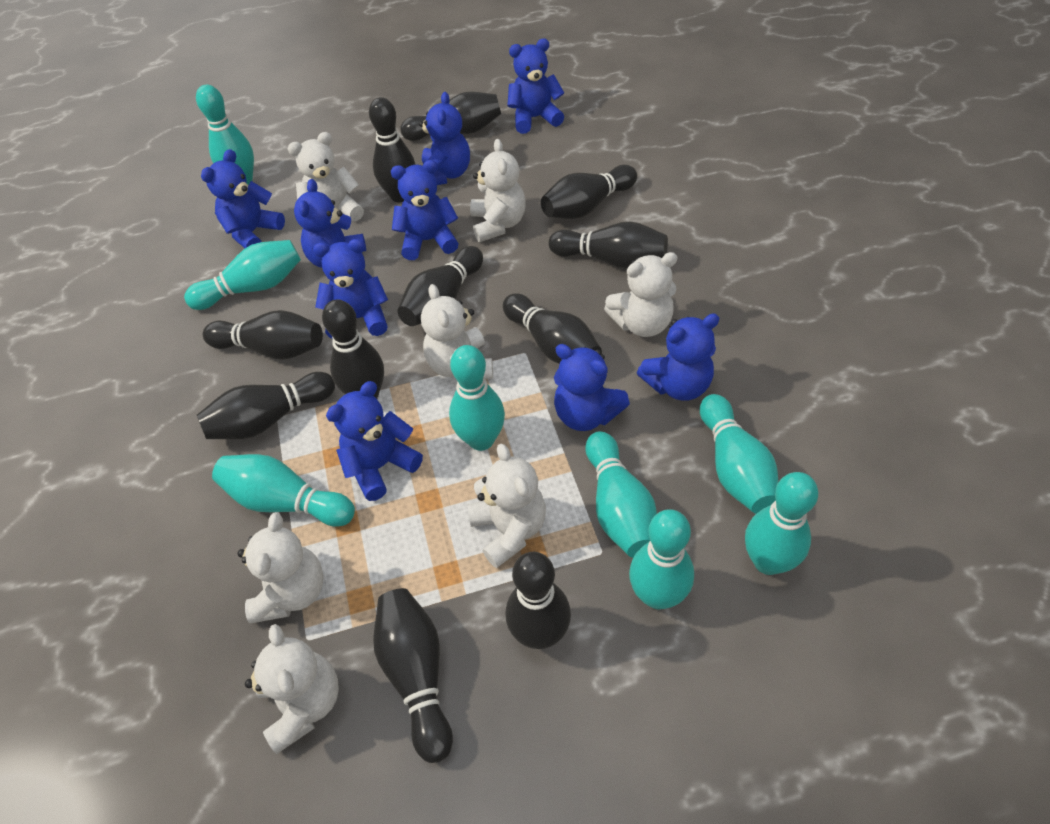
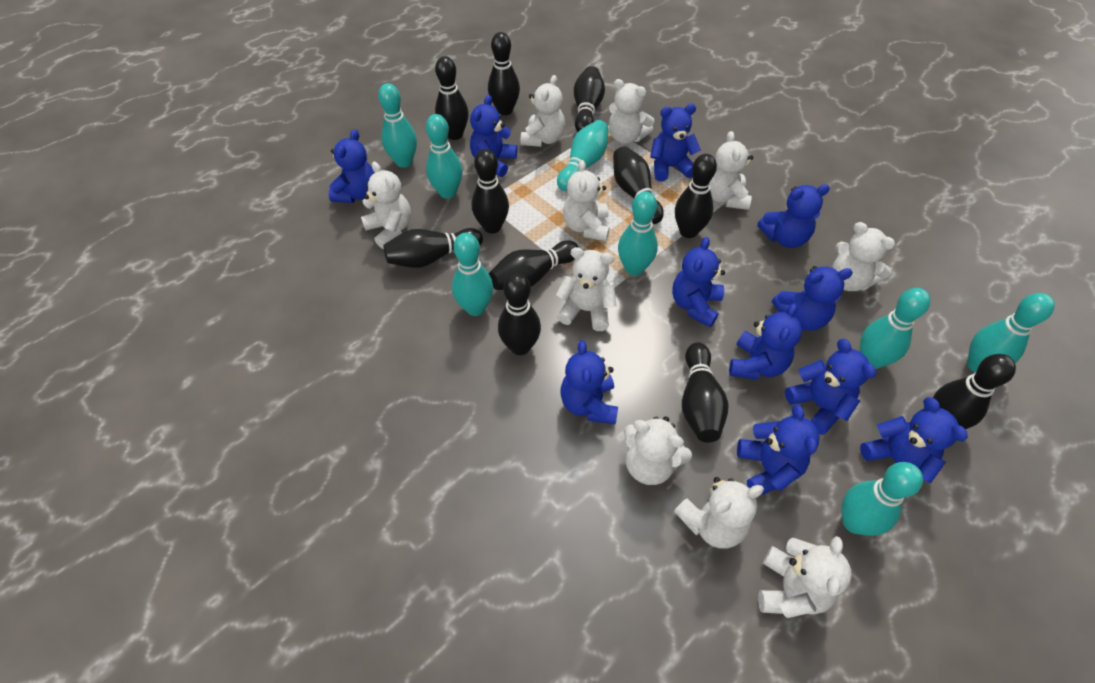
blue teddy bear: [201,149,285,248] [294,179,366,268] [313,239,388,338] [326,381,423,501] [391,160,459,260] [419,92,470,185] [507,38,564,134] [554,344,630,431] [637,313,719,401] = 9 -> [329,129,375,203] [470,95,517,177] [560,340,618,425] [650,104,701,182] [672,237,725,327] [729,303,802,380] [737,404,820,496] [757,184,830,248] [772,266,853,331] [785,339,876,435] [860,397,968,483] = 11
white teddy bear: [237,512,324,623] [245,624,339,754] [287,132,364,221] [421,284,493,379] [467,444,546,568] [470,139,526,242] [604,252,677,337] = 7 -> [361,162,411,249] [521,75,565,147] [556,247,616,331] [563,160,610,241] [609,79,655,144] [624,416,692,485] [674,477,764,549] [710,131,753,210] [758,536,852,618] [832,222,895,291] = 10

